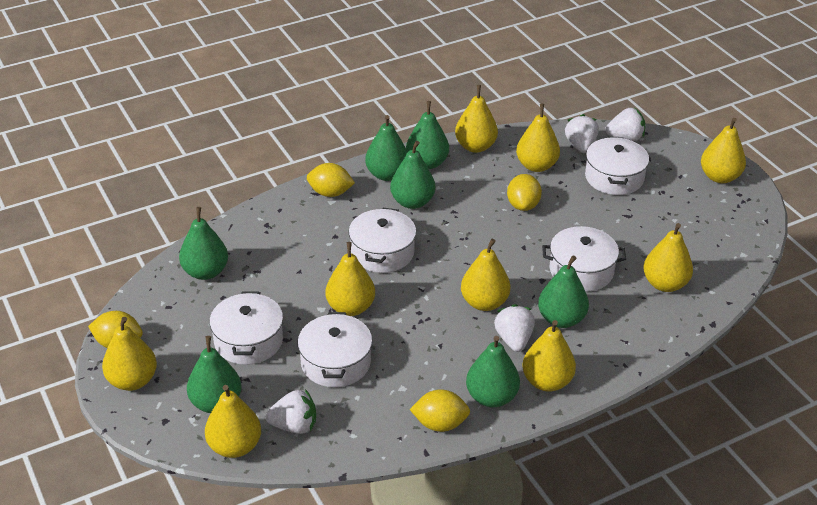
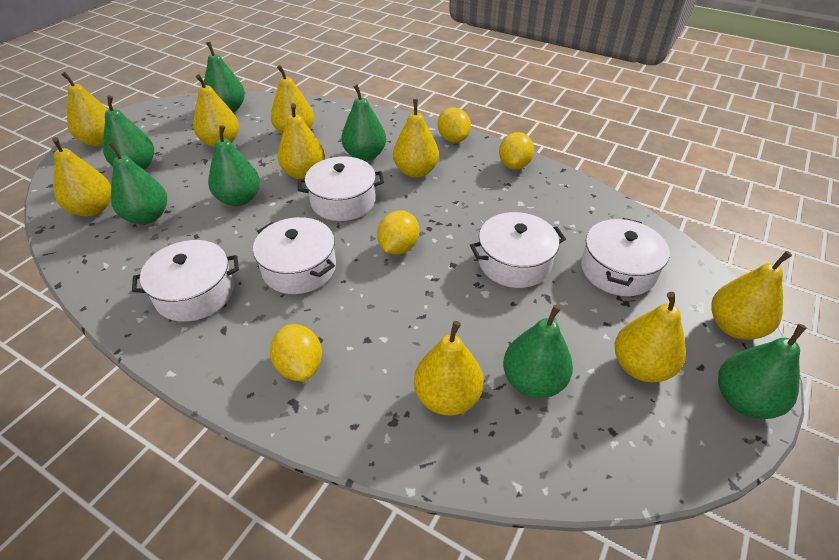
white strawberry: [265,389,316,434] [494,304,535,352] [565,114,599,153] [605,107,645,141] = 4 -> none = 0

